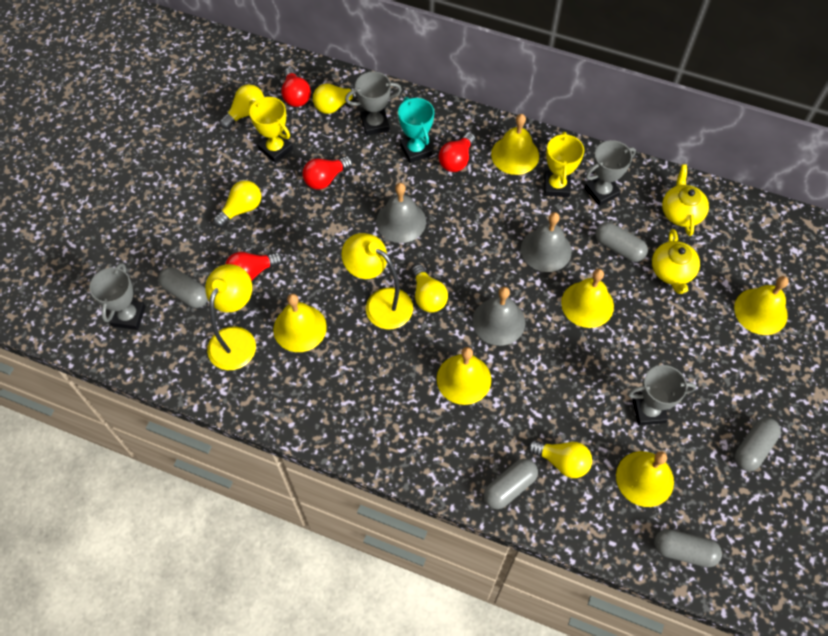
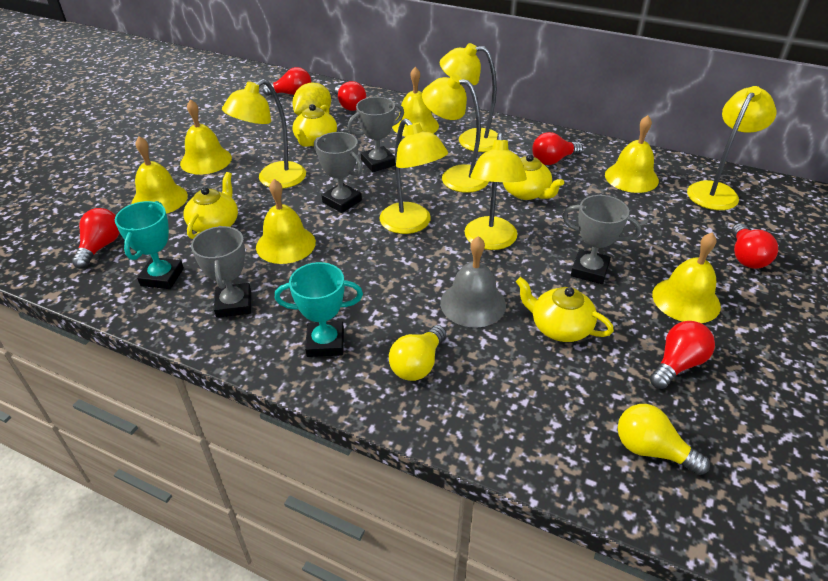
grey bell: [376,183,426,243] [472,287,526,346] [521,212,572,272] = 3 -> [440,236,506,328] = 1
grey capsule: [158,267,208,308] [484,459,538,509] [595,222,648,262] [654,529,722,567] [735,418,781,471] = 5 -> none = 0
red light bulb: [225,252,283,281] [281,68,311,107] [302,156,353,190] [439,132,475,172] = 4 -> [72,208,120,269] [262,67,311,96] [335,81,366,111] [532,132,583,165] [650,321,715,389] [732,223,778,269] = 6
turquoise trophy: [398,97,434,163] = 1 -> [115,201,184,289] [275,262,363,357] = 2
yellow lamp: [205,264,256,370] [342,233,413,329] = 2 -> [222,79,306,188] [380,118,448,234] [422,74,489,193] [440,43,498,152] [464,133,527,250] [687,86,777,210] = 6
yellow lemon: none = 0 -> [292,83,331,116] = 1
yellow light bulb: [213,180,261,227] [219,84,264,129] [313,84,358,114] [412,264,448,313] [528,440,592,478] = 5 -> [389,325,446,381] [618,404,710,475] = 2
yellow teapot: [652,229,700,294] [662,165,709,236] = 2 -> [184,172,238,239] [292,104,337,147] [503,154,564,200] [516,277,614,342] = 4
yellow trophy: [249,97,293,163] [544,132,584,197] = 2 -> none = 0

